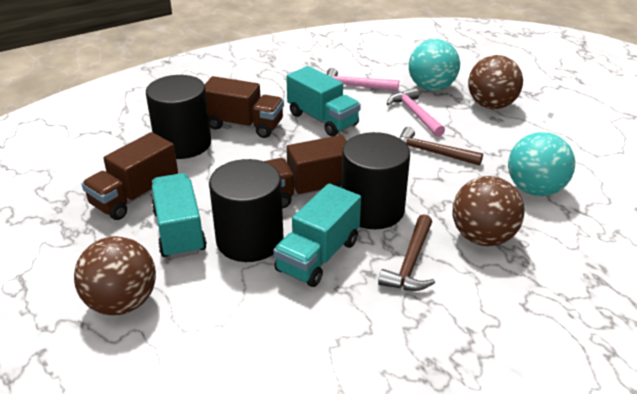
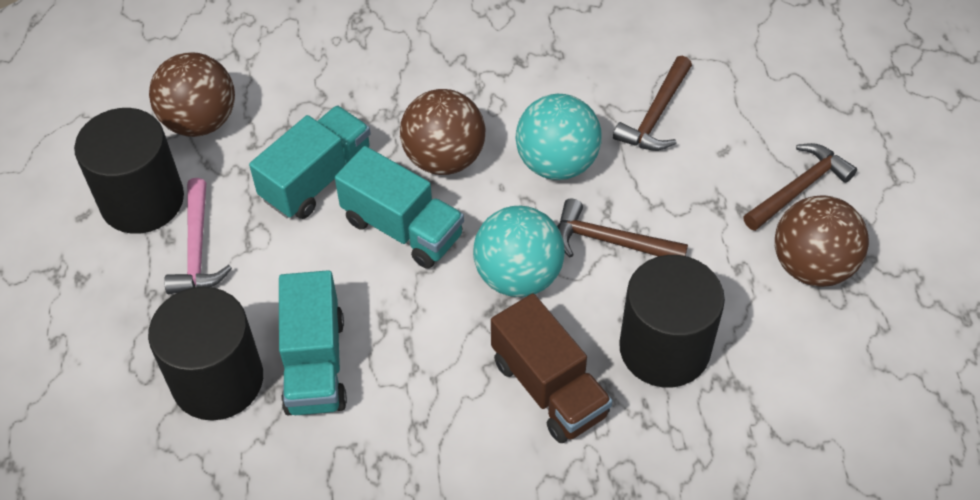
brown hammer: [378,214,435,291] [399,127,483,166] = 2 -> [557,198,688,257] [613,56,692,151] [743,143,857,231] = 3
brown truck: [82,132,178,220] [205,76,284,138] [264,135,347,208] = 3 -> [491,293,612,443] = 1
pink hammer: [327,68,399,91] [387,88,445,137] = 2 -> [164,178,232,294] = 1

